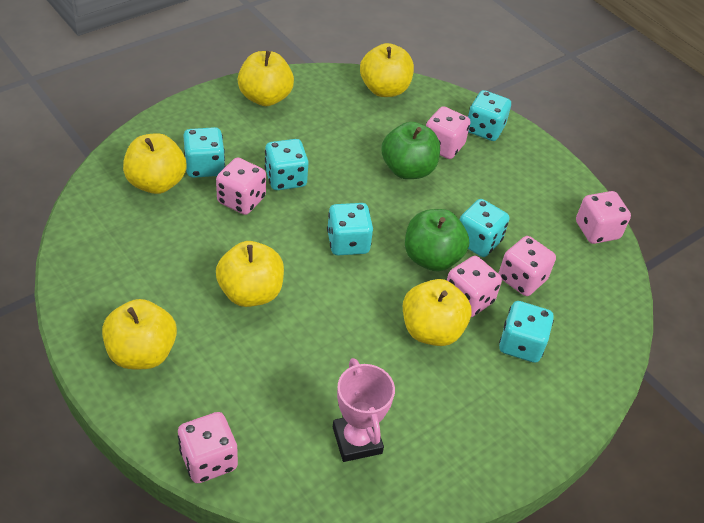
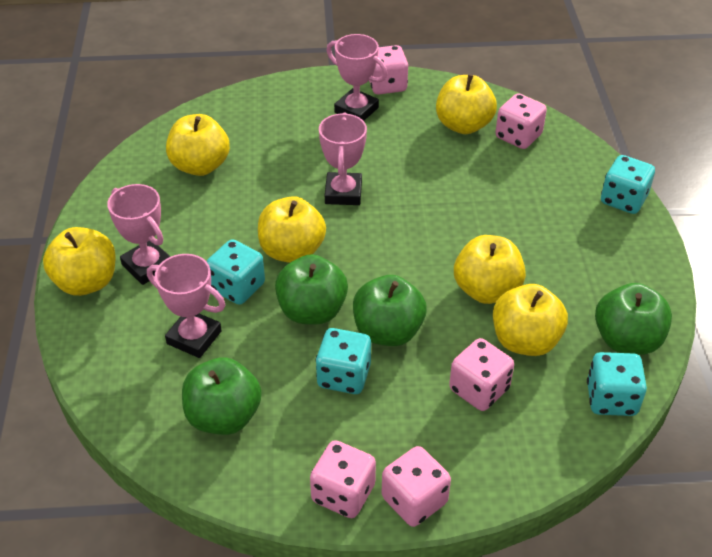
green apple: [381,122,440,179] [405,209,469,271] = 2 -> [182,357,262,435] [275,254,348,325] [353,275,427,346] [595,283,672,355] = 4
pink dice: [178,412,238,483] [216,157,266,215] [426,106,471,159] [447,256,502,317] [499,236,556,296] [576,191,631,244] = 6 -> [310,440,376,518] [369,45,408,95] [382,446,451,527] [449,338,514,411] [495,93,547,149] = 5
pink trophy: [333,358,395,462] = 1 -> [107,184,170,285] [147,254,225,358] [319,112,367,205] [327,34,388,121] = 4
turquoise dice: [183,127,225,178] [265,139,309,190] [327,203,373,255] [460,199,509,257] [468,90,511,141] [499,301,554,363] = 6 -> [207,239,265,305] [316,328,371,394] [587,352,647,416] [601,155,655,214] = 4

